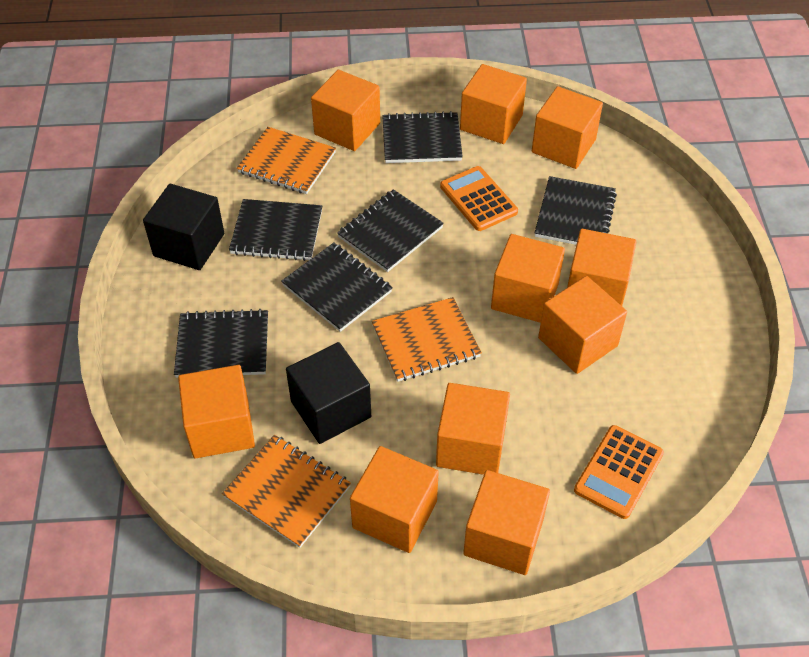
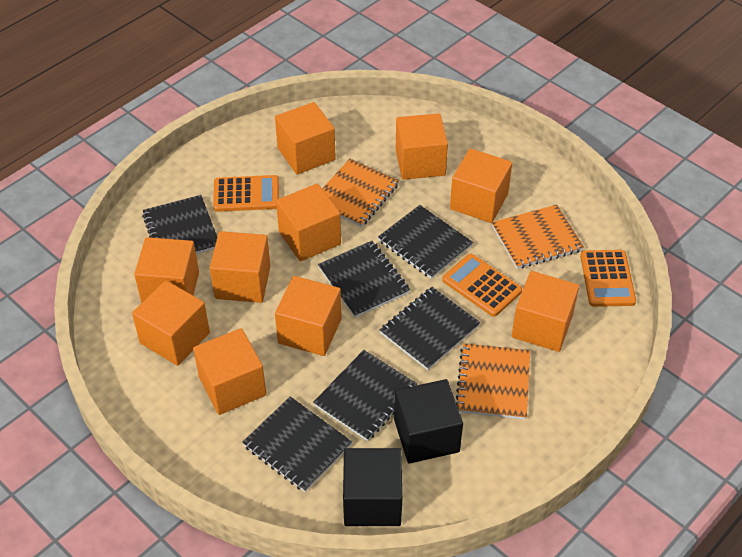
orange calculator: [440,166,518,231] [574,425,664,519] = 2 -> [213,175,279,212] [442,254,522,317] [580,250,636,307] = 3

